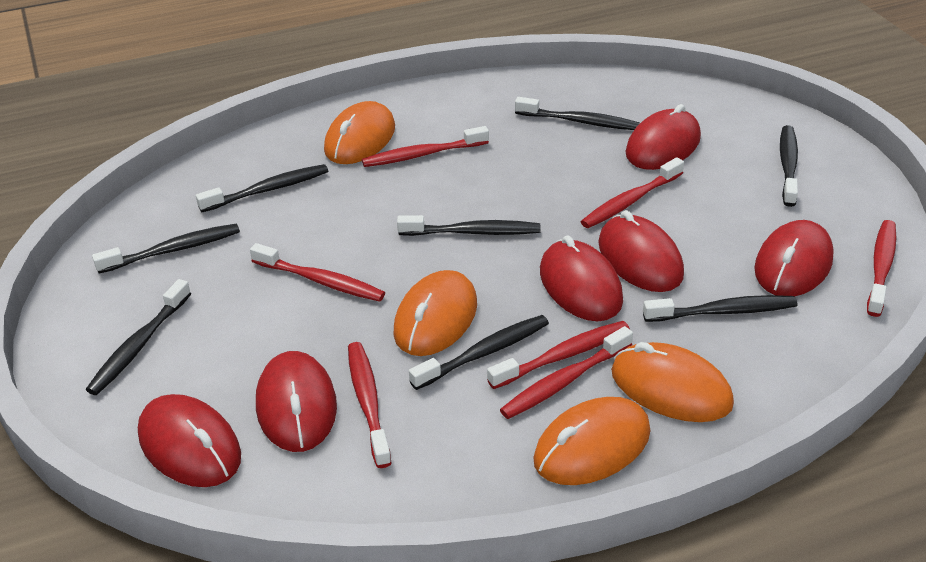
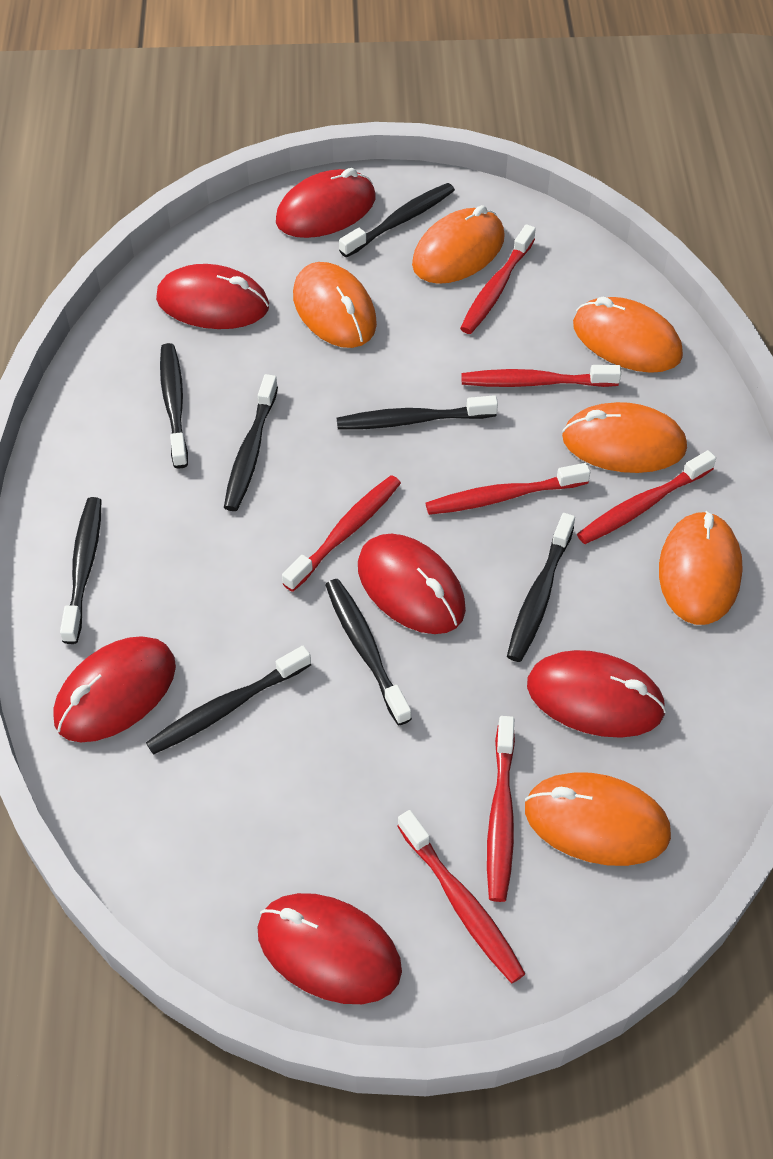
orange mouse: [324,101,395,164] [394,270,477,356] [533,397,650,485] [611,342,734,422] = 4 -> [293,262,377,348] [412,205,505,284] [525,772,671,866] [562,402,687,473] [573,297,683,373] [659,511,743,625] = 6

